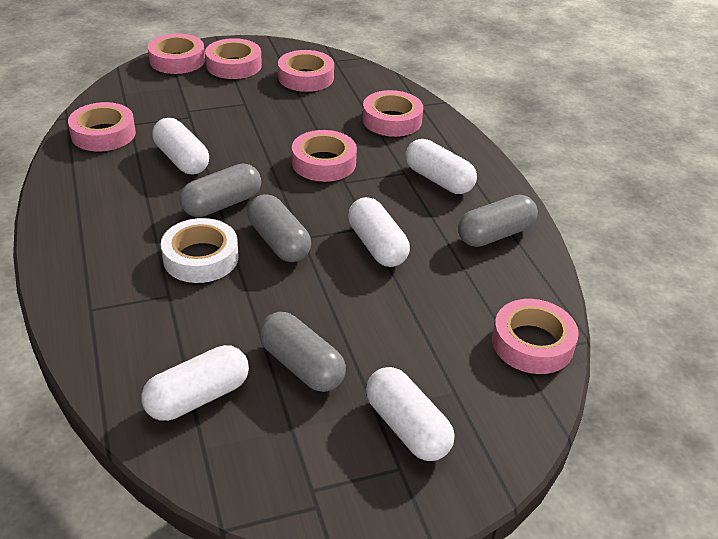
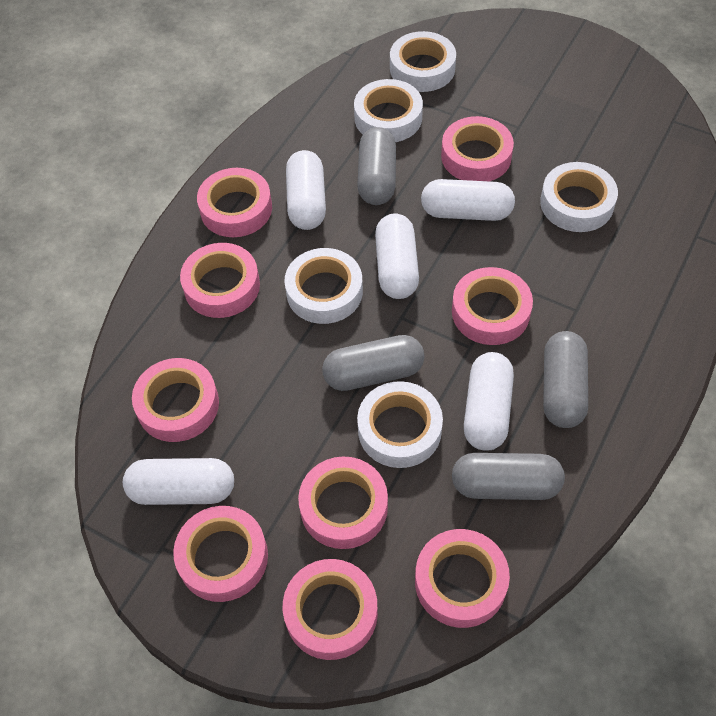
pink tape: [68,102,136,151] [148,33,205,74] [205,38,262,79] [278,50,334,92] [292,130,357,182] [363,90,423,137] [492,299,579,374] = 7 -> [132,358,219,442] [173,506,268,602] [180,243,260,318] [197,168,272,237] [283,559,378,660] [298,457,388,549] [415,529,510,628] [441,116,514,181] [452,267,533,345] = 9
white tape: [161,218,238,283] = 1 -> [284,248,363,324] [354,79,423,142] [357,381,443,468] [390,31,456,92] [540,162,618,232] = 5

